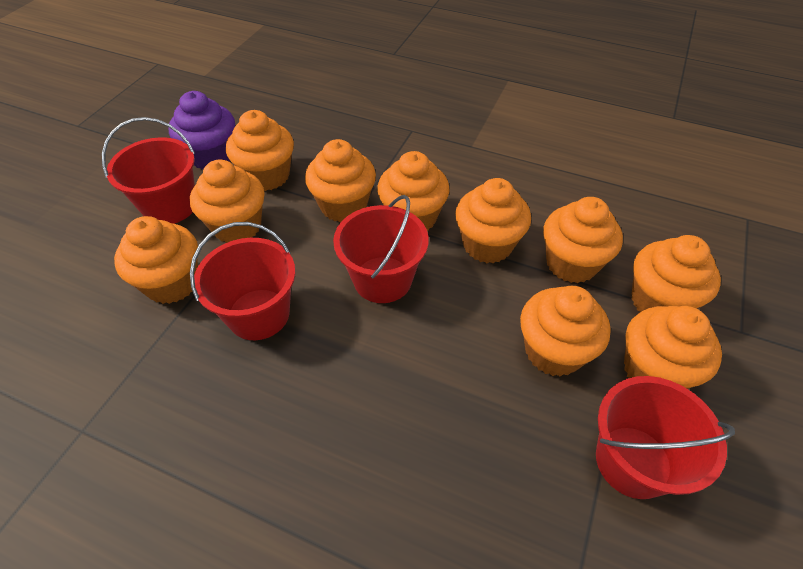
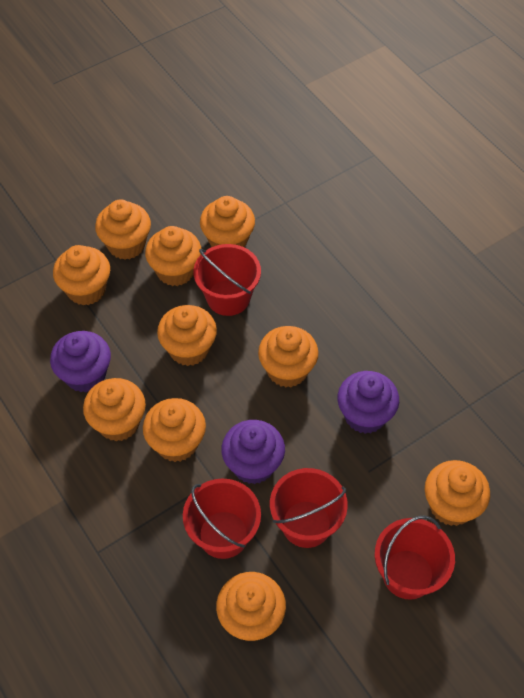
purple cupcake: [169,91,235,170] = 1 -> [50,331,111,393] [221,420,285,484] [337,371,399,434] = 3

